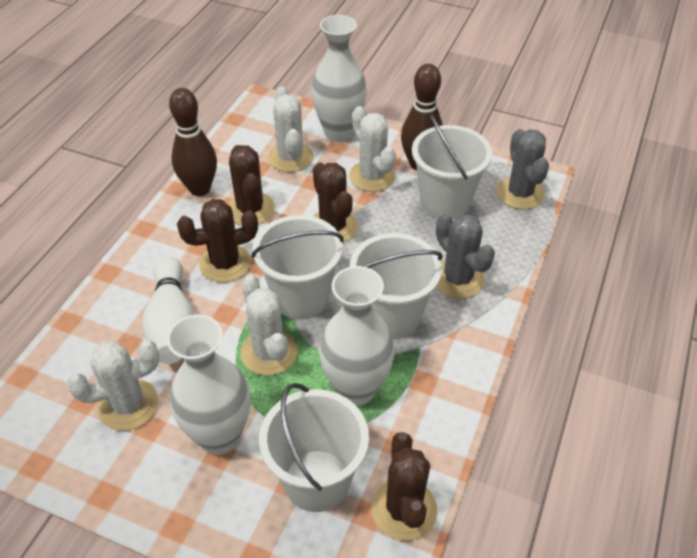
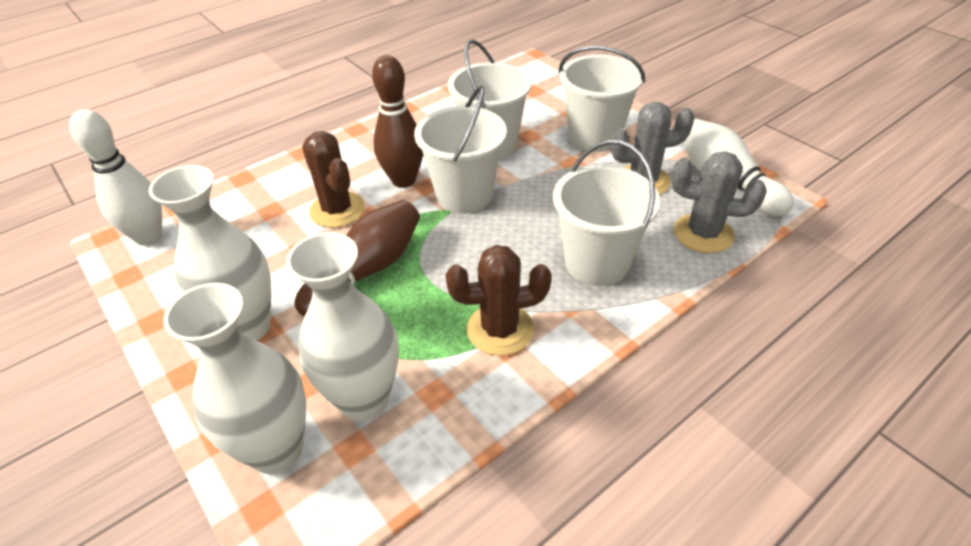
brown cactus: [177,199,258,283] [228,145,275,225] [313,163,358,243] [371,432,437,541] = 4 -> [302,131,365,228] [445,245,552,356] = 2
white bowling pin: [142,256,194,364] = 1 -> [69,109,162,246] [682,118,794,216] = 2
white cactus: [67,340,160,431] [241,274,298,376] [268,87,313,172] [349,106,396,192] = 4 -> none = 0

